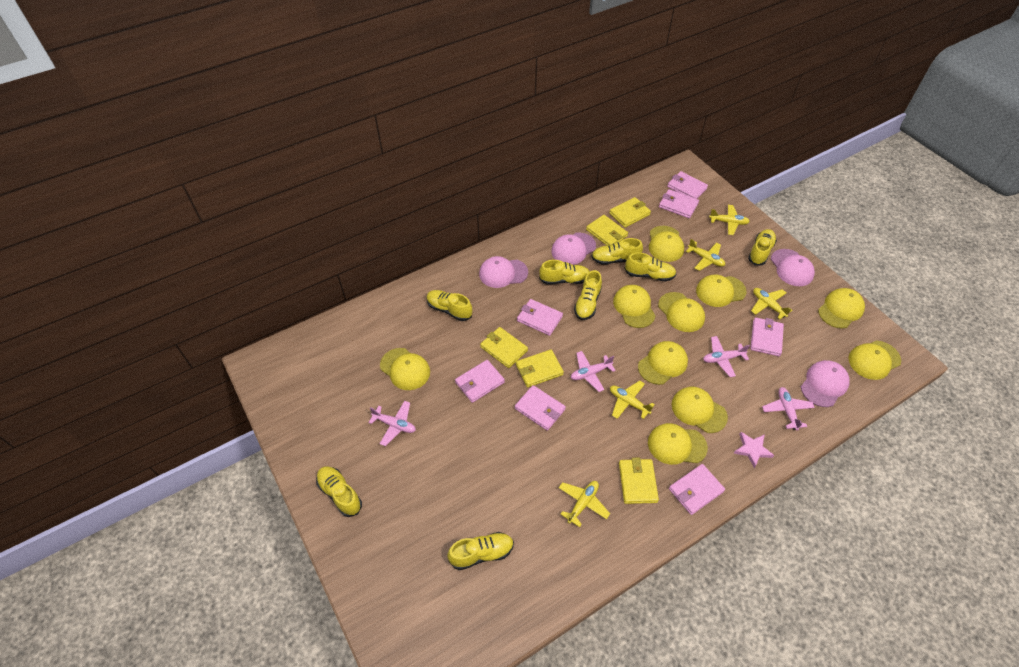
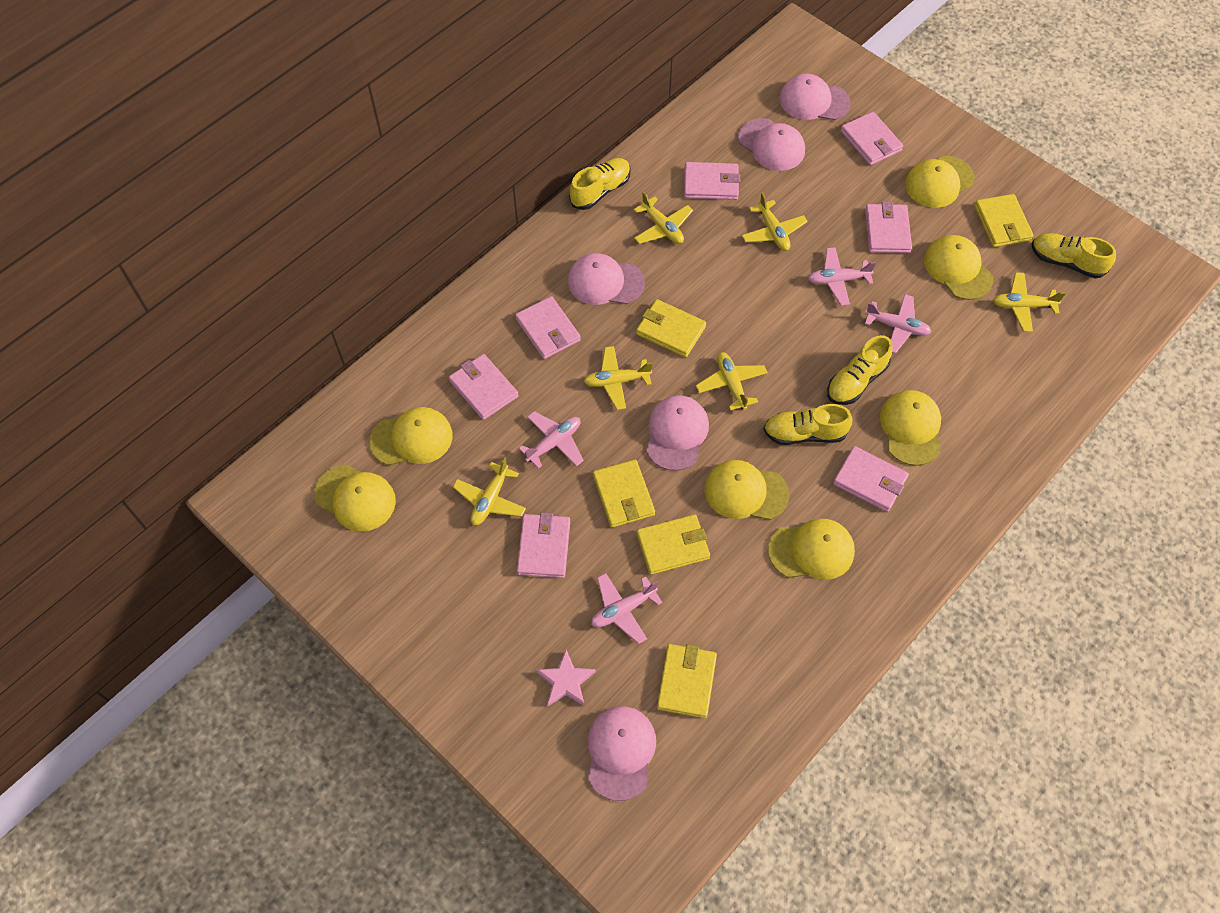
pink cap: [479,256,528,288] [551,233,596,265] [771,249,815,286] [801,360,850,407] = 4 -> [568,253,645,305] [588,706,656,801] [646,395,709,471] [738,118,805,171] [780,74,850,120] = 5
yellow cap: [380,348,430,390] [613,285,655,328] [638,341,688,385] [648,423,708,465] [649,226,684,262] [658,292,705,332] [672,387,728,433] [696,274,746,307] [818,288,865,328] [848,341,901,380] = 10 -> [314,464,396,532] [369,407,453,466] [705,460,789,520] [768,519,855,580] [880,390,941,466] [905,156,975,208] [924,235,994,300] = 7
yellow plane: [559,481,610,527] [610,381,655,419] [686,239,725,271] [709,205,750,235] [751,288,792,319] = 5 -> [453,457,526,525] [584,346,652,410] [634,191,693,244] [696,352,768,411] [742,192,808,251] [993,273,1066,332] = 6
yellow shoe: [316,466,362,517] [427,290,472,321] [448,532,514,570] [539,260,590,285] [574,270,602,320] [591,238,643,265] [624,252,676,282] [748,229,777,265] = 8 -> [569,158,631,210] [764,404,852,445] [827,335,893,405] [1032,233,1116,278] = 4

